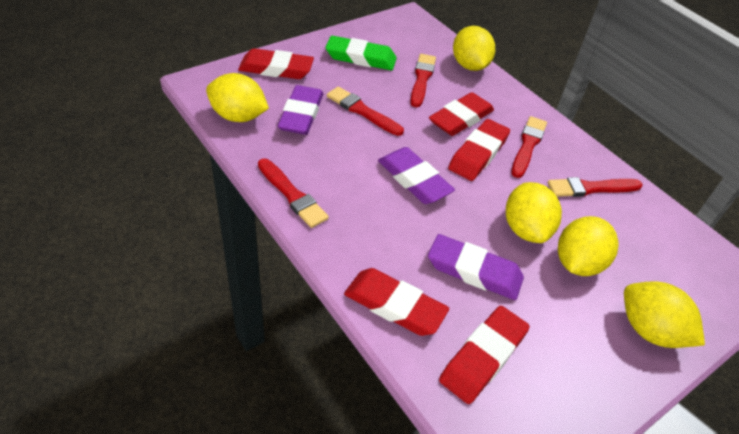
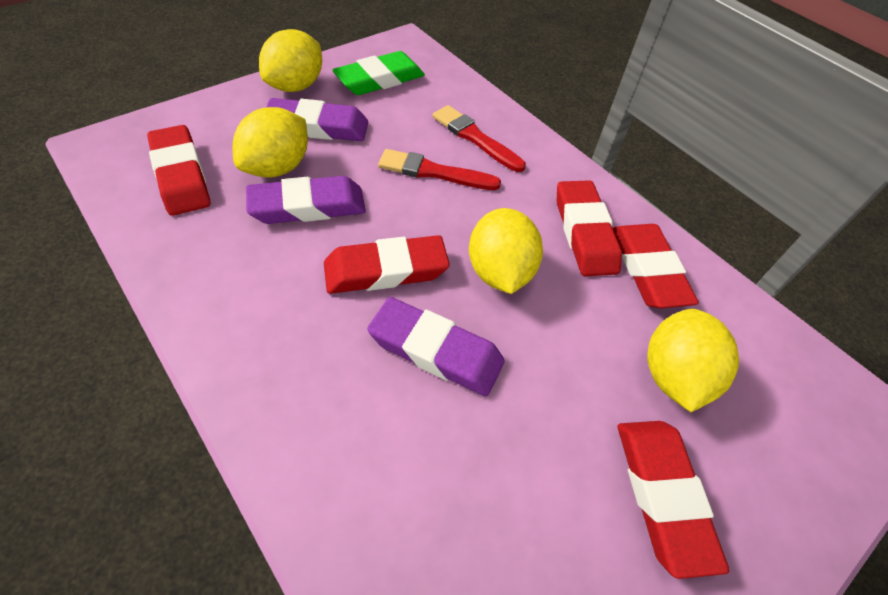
red brush: [258,158,329,228] [327,87,404,136] [410,54,436,107] [511,116,547,178] [548,177,643,197] = 5 -> [378,149,501,190] [433,105,526,172] = 2
yellow lemon: [206,73,269,122] [453,26,495,71] [506,182,562,243] [558,216,618,276] [624,281,705,348] = 5 -> [233,107,308,178] [259,29,322,92] [469,208,543,294] [647,309,739,412] = 4

